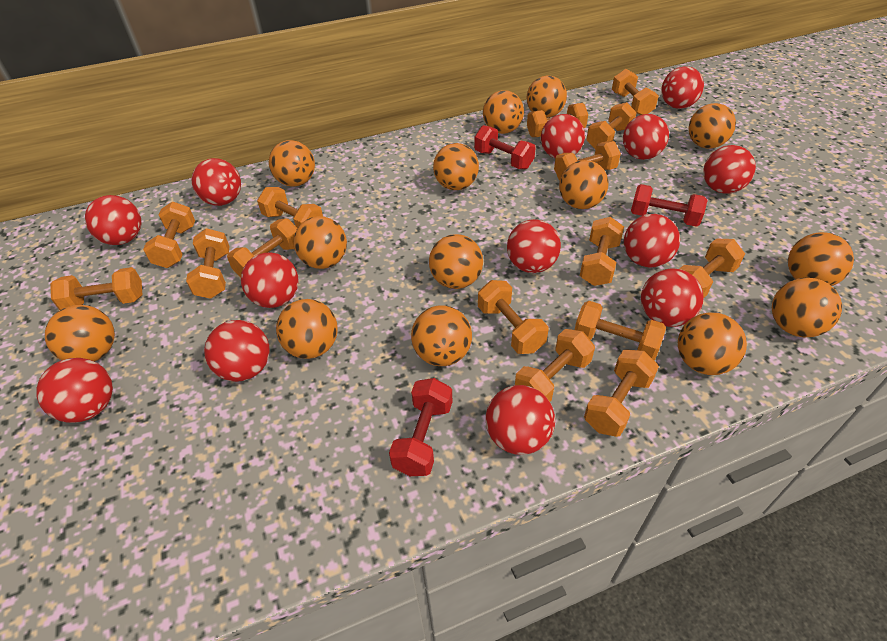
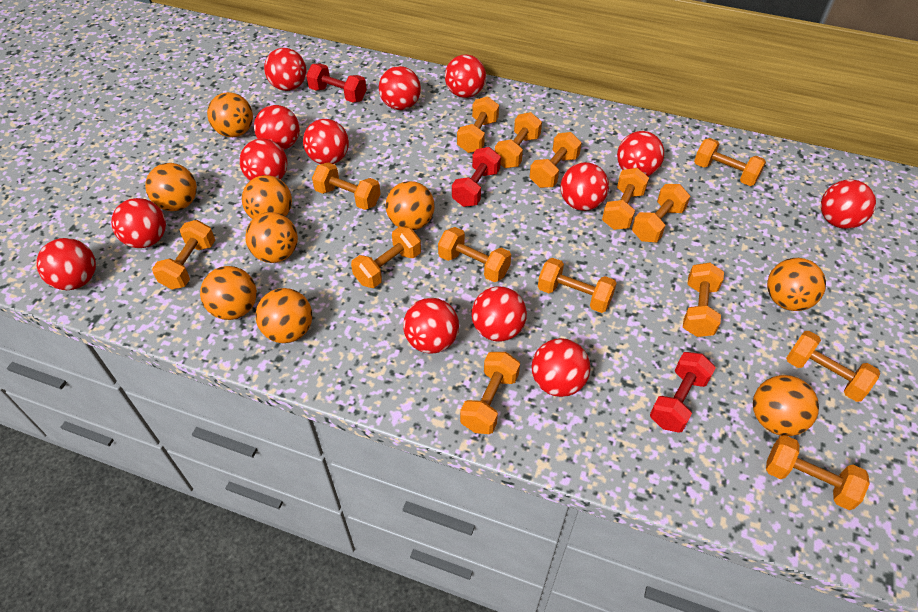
orange ball: [45,305,115,361] [269,140,315,187] [276,299,338,359] [294,216,347,269] [411,305,472,366] [429,234,483,289] [433,143,479,190] [483,90,524,134] [527,75,567,118] [559,160,608,209] [678,312,747,375] [689,103,736,148] [772,278,842,337] [788,232,854,286] = 14 -> [145,163,197,211] [200,266,257,320] [207,92,253,137] [242,175,292,219] [245,212,298,263] [256,288,312,343] [386,181,435,230] [753,375,819,436] [767,258,826,311] = 9
red ball: [36,358,113,423] [85,195,141,245] [192,158,241,206] [204,320,270,382] [241,252,299,308] [486,385,555,455] [507,219,561,273] [541,114,585,158] [623,114,669,160] [624,214,680,267] [641,268,704,327] [661,66,704,109] [703,145,756,194] = 13 -> [36,238,96,290] [111,198,166,248] [239,138,287,181] [254,105,300,150] [264,48,306,91] [303,119,349,164] [379,66,421,110] [403,298,459,354] [445,55,486,98] [472,286,527,342] [532,338,590,397] [560,162,609,211] [617,131,664,176] [821,180,876,229] = 14

